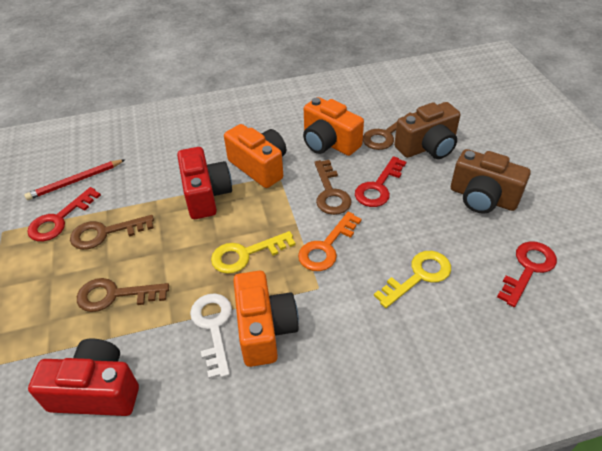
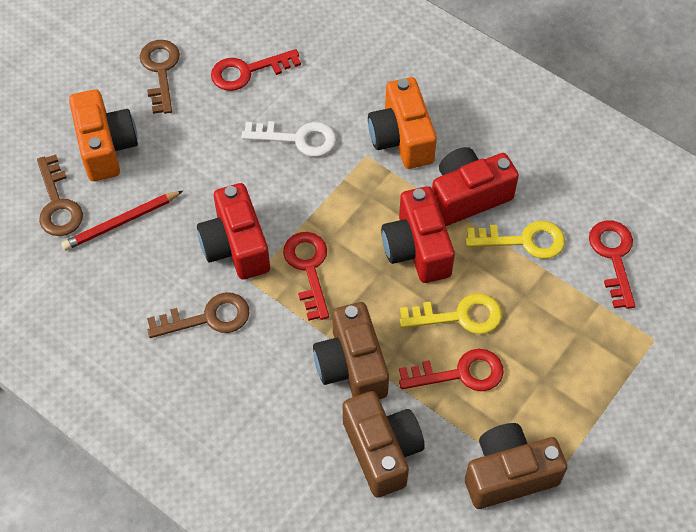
brown camera: [394,102,460,159] [451,149,531,214] = 2 -> [313,302,389,399] [343,391,425,498] [465,423,567,509] = 3
brown key: [70,215,154,250] [77,278,169,312] [314,160,351,215] [363,112,412,150] = 4 -> [37,154,83,236] [140,40,180,114] [147,292,250,338] = 3
orange camera: [224,124,286,188] [233,271,299,367] [303,97,364,156] = 3 -> [69,89,138,181] [368,77,437,169] = 2
orange key: [298,212,362,271] = 1 -> none = 0
red camera: [28,338,139,416] [177,147,232,219] = 2 -> [197,183,270,280] [381,186,455,283] [432,147,519,226] = 3
red key: [27,187,101,241] [355,156,406,207] [497,241,557,307] = 3 -> [211,49,301,91] [283,232,329,321] [399,349,504,391] [589,220,635,309] = 4

